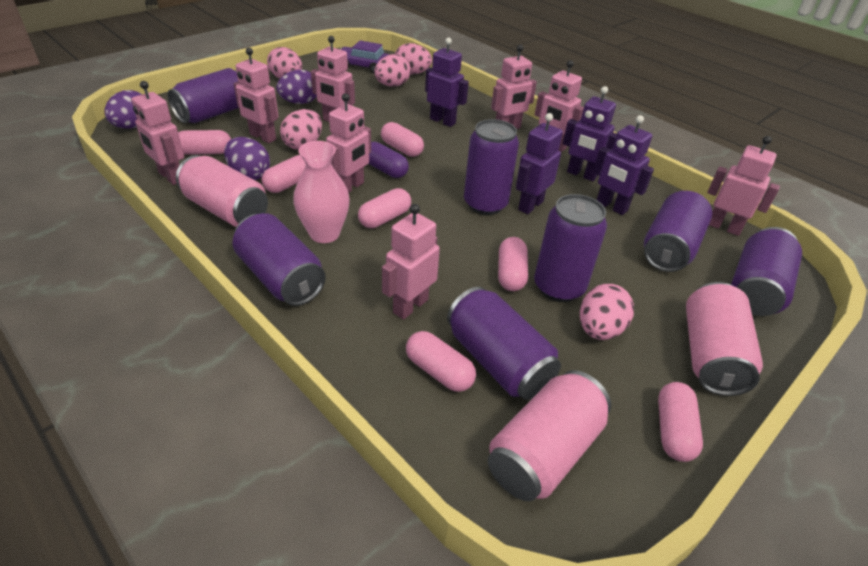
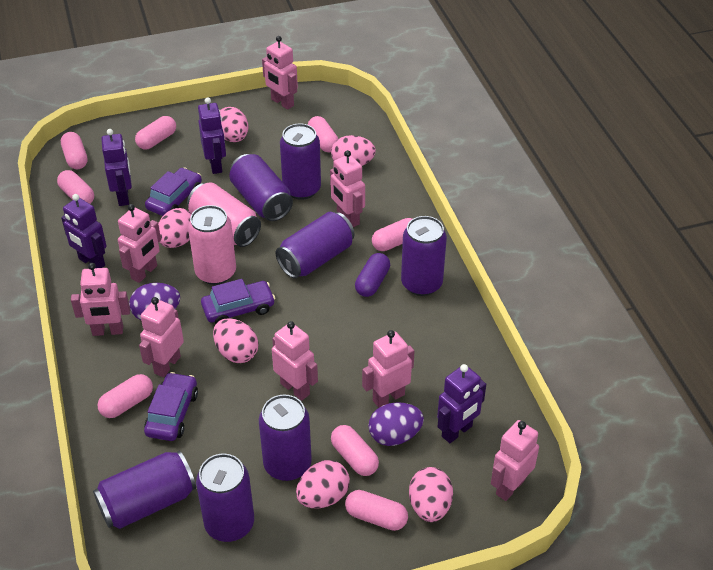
pink can: [176,155,268,227] [488,370,611,501] [686,282,763,396] = 3 -> [187,182,261,247] [188,205,236,285] = 2
pink capsule: [178,130,231,155] [262,155,306,193] [358,188,411,228] [381,122,424,157] [406,331,476,392] [498,237,528,291] [658,382,703,462] = 7 -> [57,170,94,204] [61,132,88,169] [98,374,153,418] [135,116,176,149] [308,116,338,152] [331,425,379,476] [345,490,408,531] [372,218,412,251] = 8
pink egg: [267,47,302,78] [280,109,322,150] [374,54,411,87] [395,43,432,74] [580,284,634,340] = 5 -> [158,208,192,248] [213,318,258,363] [220,107,248,142] [296,460,350,509] [331,135,376,166] [409,467,453,522] = 6
pink vase: [293,141,350,243] = 1 -> none = 0
purple car: [340,40,390,73] = 1 -> [144,372,198,441] [145,167,202,216] [201,279,275,324] = 3
purple egg: [105,90,142,129] [224,137,270,180] [276,70,317,104] = 3 -> [129,283,180,320] [368,402,424,446] = 2

